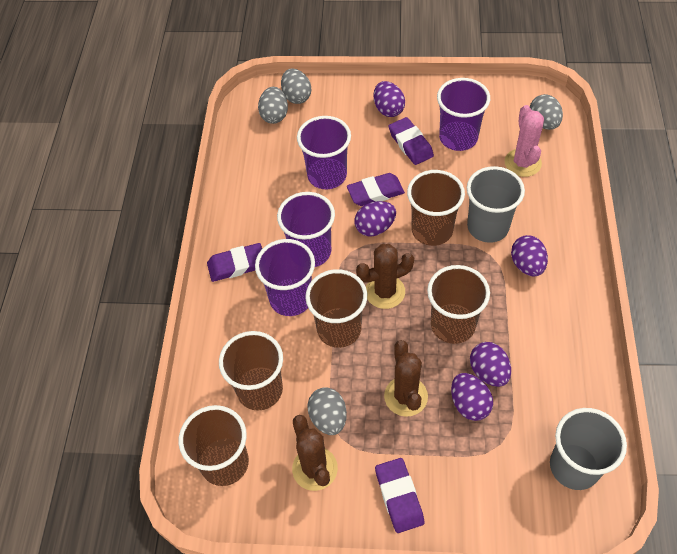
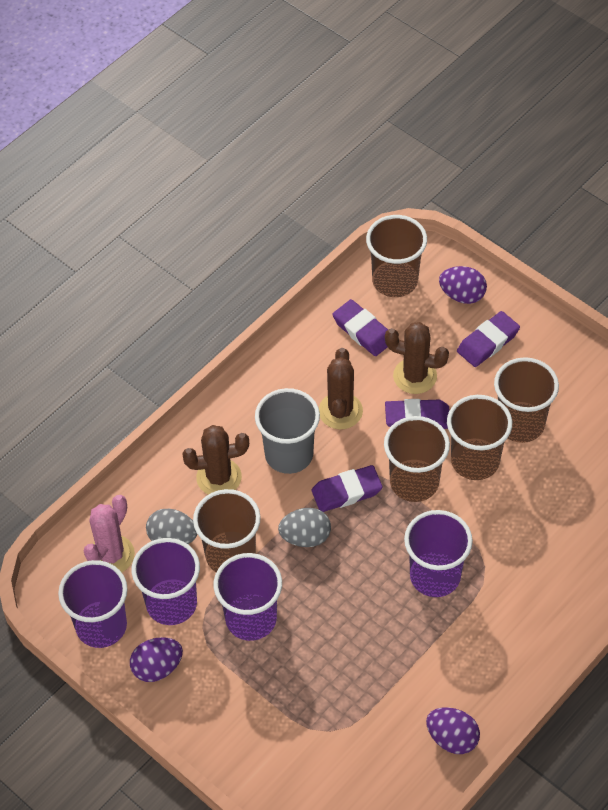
grey cup: [467,166,525,243] [550,408,627,490] = 2 -> [255,388,320,474] = 1
grey egg: [258,87,288,124] [281,69,311,104] [307,387,347,435] [530,94,563,130] = 4 -> [146,509,197,544] [278,508,331,547] = 2
purple egg: [355,201,396,236] [374,81,405,117] [451,373,493,421] [470,342,511,387] [511,235,548,277] = 5 -> [130,637,183,682] [426,707,480,754] [439,266,487,304] = 3

